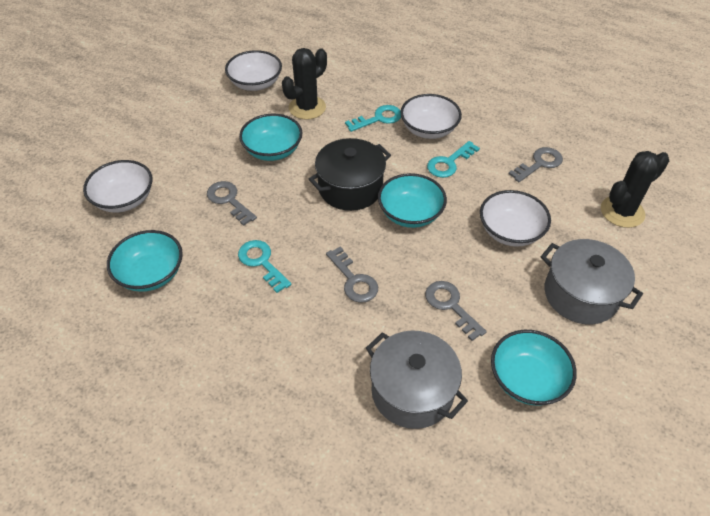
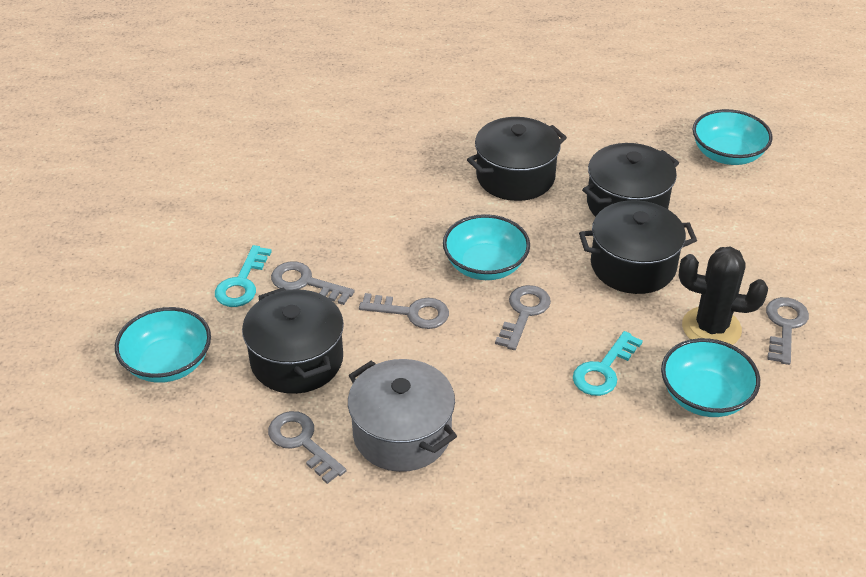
black cactus: [282,48,327,120] [601,151,669,228] = 2 -> [679,247,768,345] = 1
black pot: [309,138,391,211] = 1 -> [242,287,344,394] [467,117,567,201] [579,200,697,294] [582,143,679,217] = 4
grey key: [207,181,257,226] [326,246,378,303] [425,281,487,341] [508,147,563,182] = 4 -> [268,411,347,484] [271,261,355,305] [359,293,449,329] [495,285,551,350] [766,297,809,365] = 5
grey pot: [366,330,468,429] [541,239,643,324] = 2 -> [348,359,457,472] = 1
turquoise key: [238,240,291,293] [345,105,401,132] [427,141,480,178] = 3 -> [215,245,272,307] [573,331,643,396] = 2
white bowl: [83,160,153,213] [225,50,282,91] [400,94,462,139] [480,190,551,247] = 4 -> none = 0

